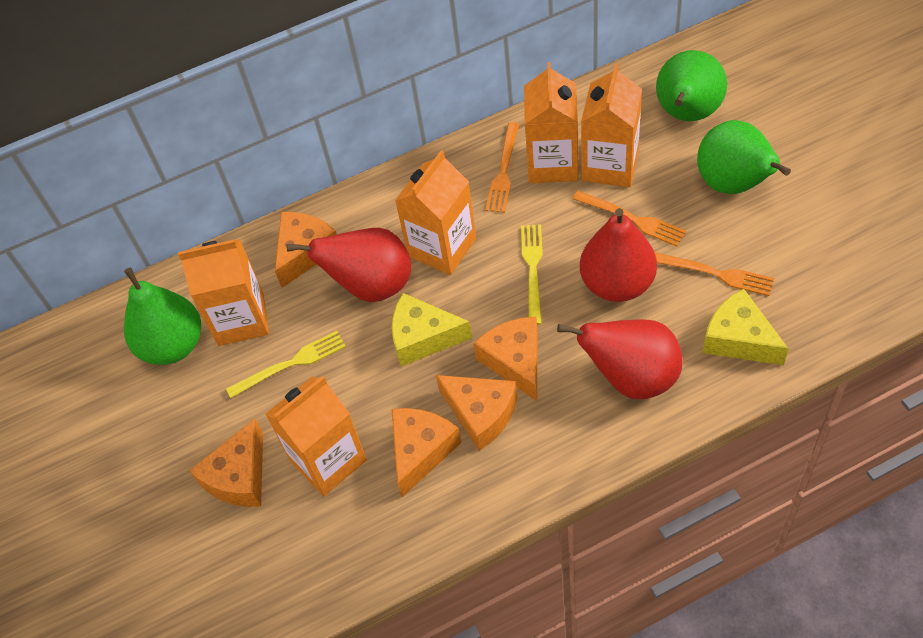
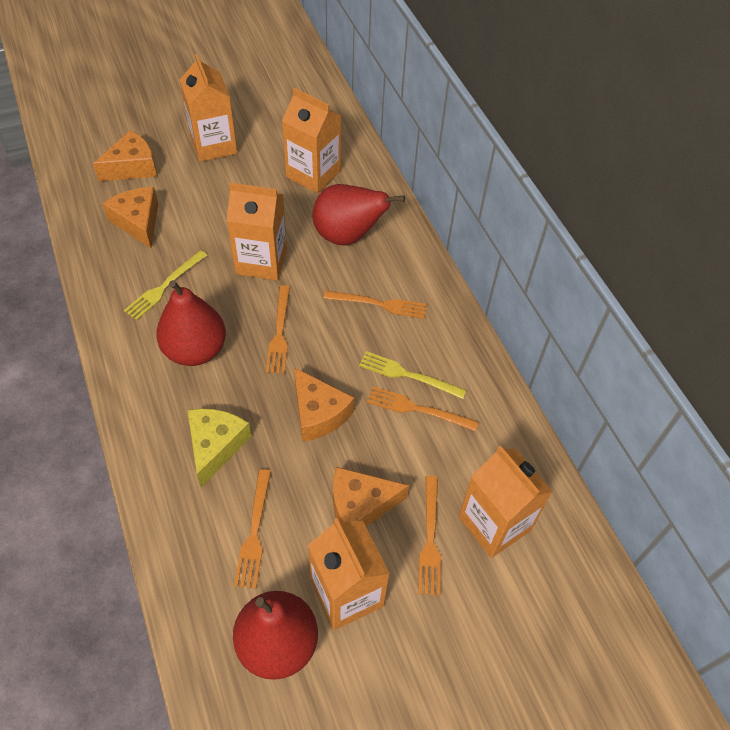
green pear: [124,268,201,365] [656,50,727,121] [697,120,791,194] = 3 -> none = 0
orange cheese: [189,419,263,507] [275,212,337,287] [391,408,462,497] [436,375,517,451] [473,317,538,401] = 5 -> [93,130,157,181] [102,187,158,248] [294,367,355,442] [333,467,409,527] = 4
orange fork: [485,122,520,213] [573,191,686,246] [654,252,774,296] = 3 -> [234,469,271,589] [266,285,290,374] [323,290,427,319] [367,386,479,431] [418,476,441,596] = 5
yellow cheese: [392,293,472,366] [703,289,789,365] = 2 -> [188,409,252,487] = 1

